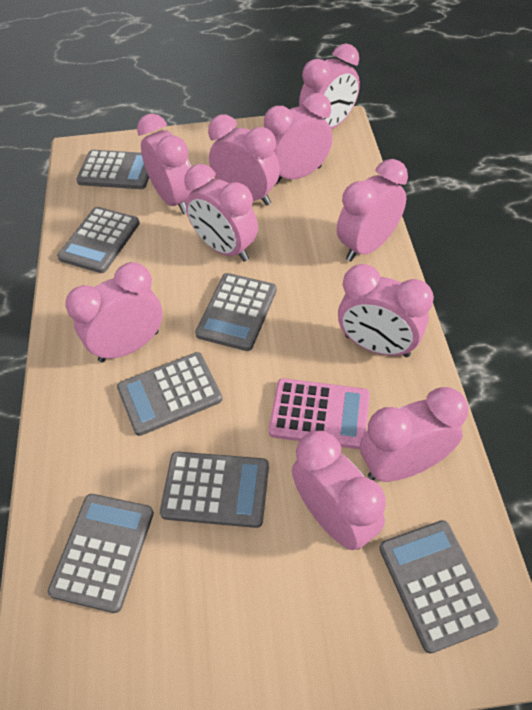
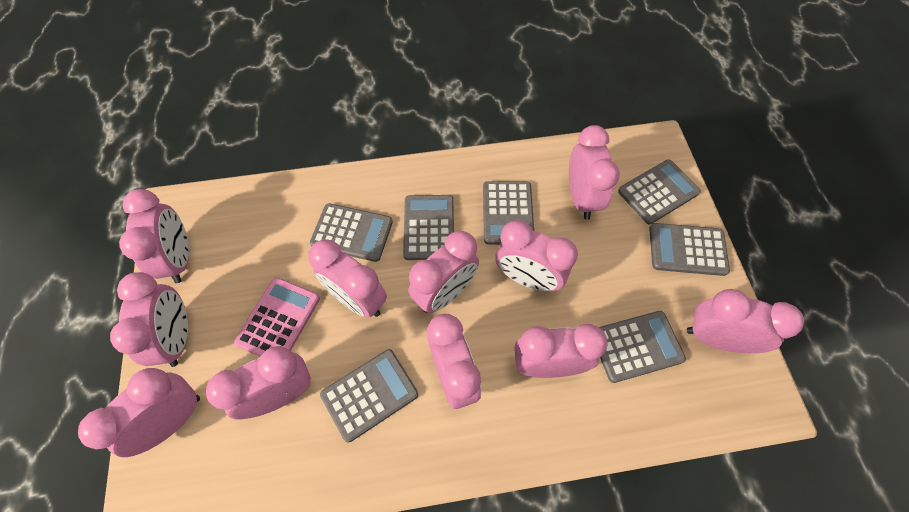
pink clock: [65,262,163,362] [137,113,193,214] [184,164,258,262] [208,115,280,206] [264,93,332,184] [292,431,386,550] [299,44,360,129] [337,159,408,261] [338,264,434,357] [360,387,468,482] = 10 -> [78,368,200,457] [110,272,188,367] [119,189,189,283] [206,346,311,419] [309,239,387,318] [409,231,479,313] [427,314,481,409] [495,220,578,292] [514,324,608,378] [569,125,620,220] [687,289,804,353] = 11

